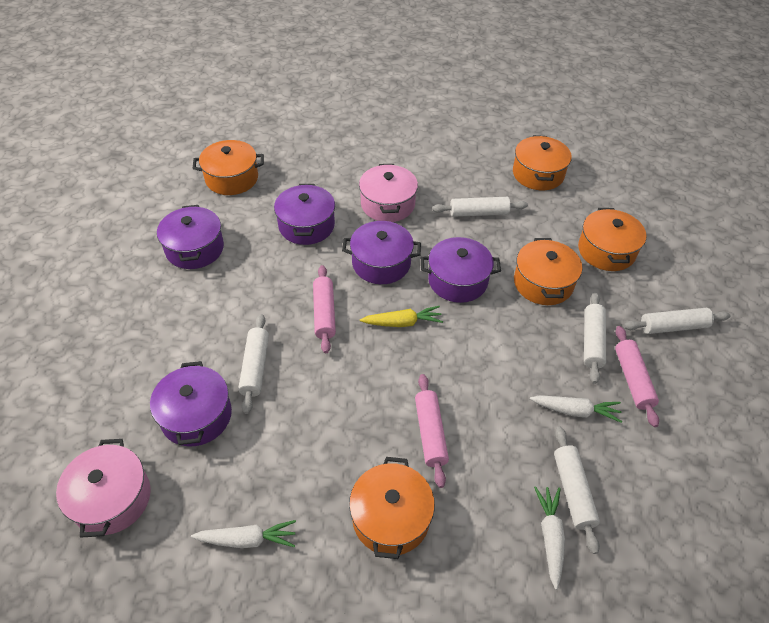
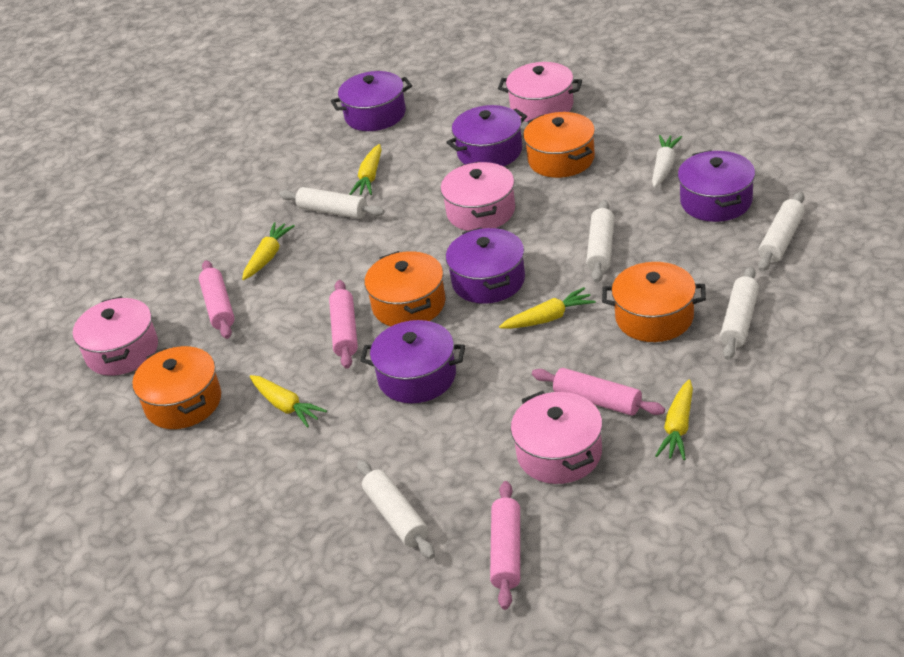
orange pot: [193,140,264,195] [349,457,435,559] [513,135,572,190] [514,238,582,305] [578,208,647,271] = 5 -> [132,346,221,429] [364,251,445,326] [523,112,595,178] [602,262,706,342] = 4
pink pot: [56,439,151,537] [359,164,418,222] = 2 -> [73,296,158,376] [441,161,515,231] [498,62,582,122] [511,391,603,484] = 4
pink rolling pin: [313,265,336,353] [415,374,449,488] [615,326,659,427] = 3 -> [199,260,234,339] [329,280,358,369] [490,481,520,610] [532,368,665,416] = 4
white carrot: [191,520,296,548] [530,395,622,423] [534,486,565,590] = 3 -> [652,135,682,188] = 1
yellow carrot: [360,306,443,327] = 1 -> [242,222,295,280] [250,375,327,428] [350,144,381,195] [499,287,596,329] [655,380,693,460] = 5

